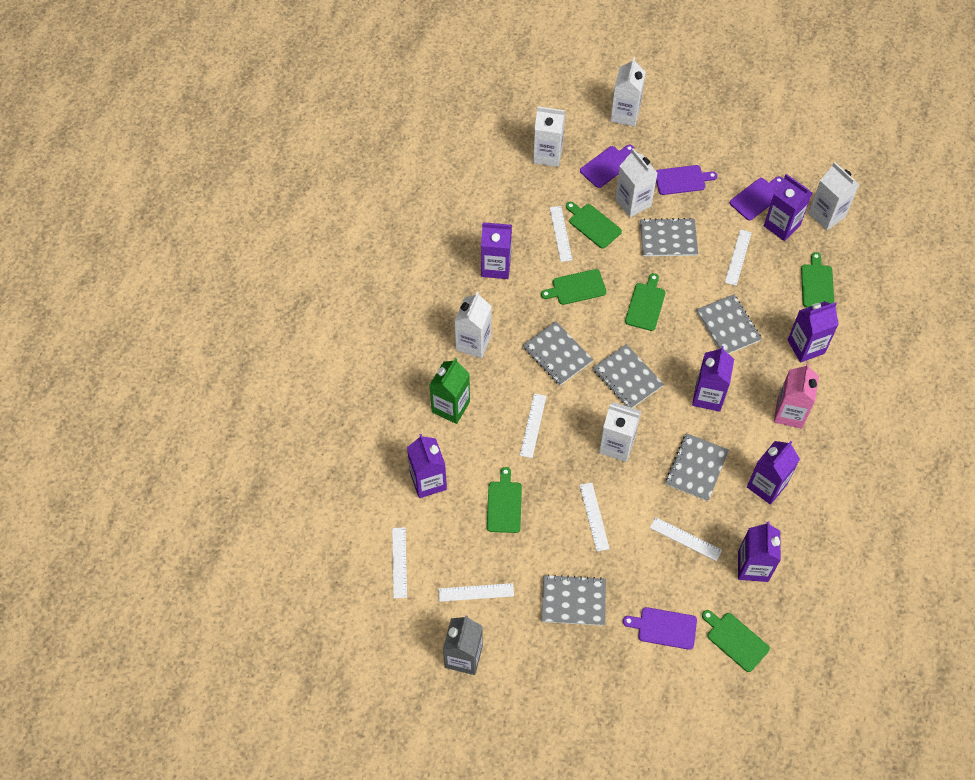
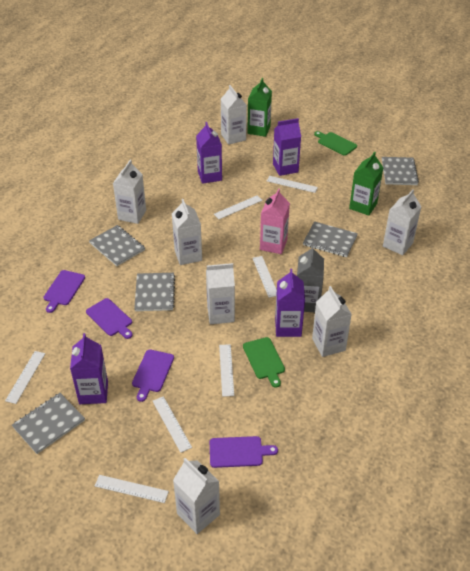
green carton: [430,358,470,424] = 1 -> [247,78,272,137] [349,152,384,216] = 2
green cutting board: [487,467,522,533] [541,269,607,305] [566,202,622,249] [625,273,666,331] [702,610,770,672] [801,252,834,307] = 6 -> [243,337,285,388] [314,131,357,156] = 2
grey notebook: [523,321,593,385] [541,574,606,626] [593,344,664,408] [640,218,698,256] [666,433,729,501] [696,294,762,354] = 6 -> [12,393,85,454] [89,225,145,266] [134,273,175,311] [303,221,358,257] [382,157,419,185] = 5
purple carton: [407,434,447,498] [481,222,512,279] [692,346,734,412] [738,521,781,582] [747,441,800,505] [764,174,812,241] [788,301,839,363] = 7 -> [70,333,108,404] [196,122,222,184] [273,118,301,176] [275,269,305,337] = 4
white carton: [455,291,492,358] [533,106,565,167] [599,402,641,462] [610,57,646,127] [615,148,658,217] [809,162,859,230] = 6 -> [113,160,146,224] [172,199,202,265] [173,458,220,534] [206,263,235,324] [221,85,247,145] [312,286,352,357] [383,189,422,255] = 7

